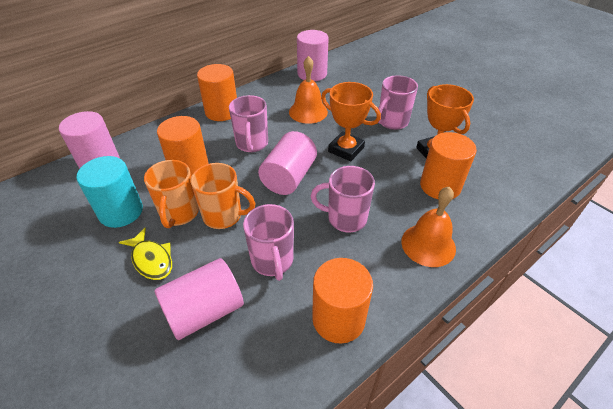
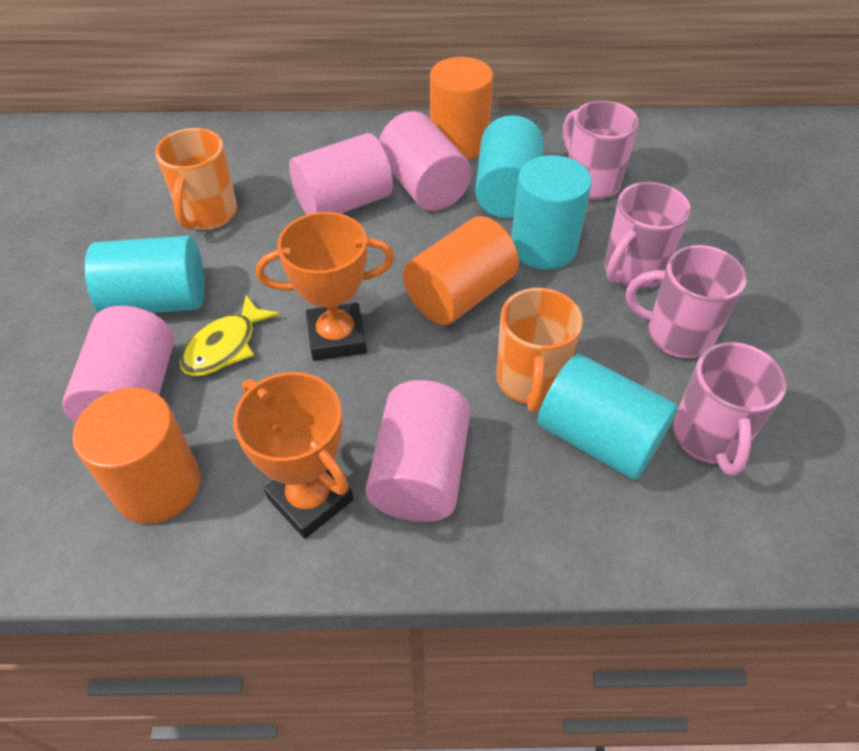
orange bell: [289,56,328,124] [401,187,456,267] = 2 -> none = 0
orange cylinder: [157,116,209,177] [197,64,237,121] [312,258,373,344] [420,132,477,199] = 4 -> [72,388,200,524] [403,216,519,325] [430,57,493,160] = 3
turquoise cylinder: [77,156,143,228] = 1 -> [85,236,205,313] [475,115,544,219] [511,155,592,270] [538,354,678,480] = 4

